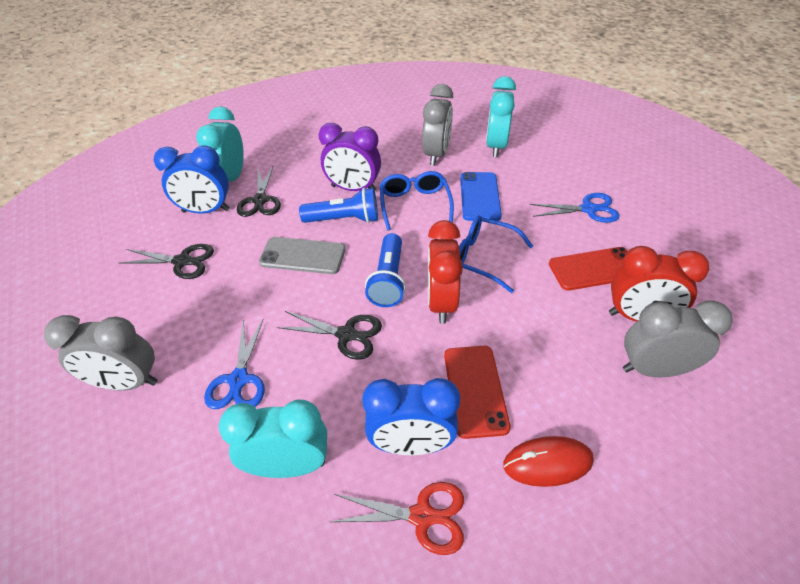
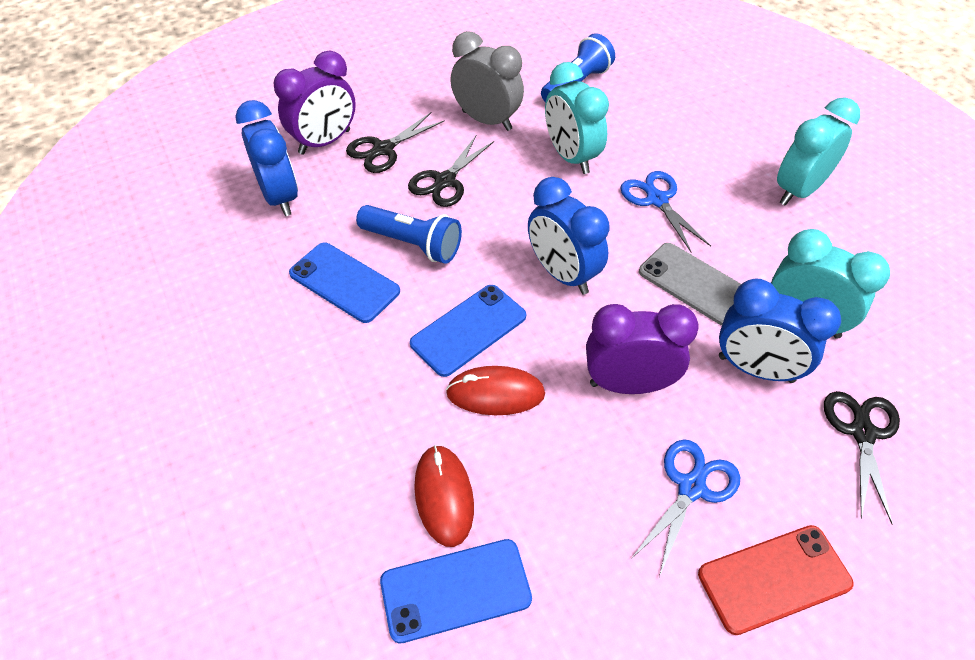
blue clock: [154,145,230,214] [362,378,460,455] = 2 -> [235,100,298,216] [528,177,610,294] [719,278,841,383] = 3
blue glasses: [380,171,454,231] [459,215,533,293] = 2 -> none = 0
blue phone: [460,172,502,221] = 1 -> [289,242,400,323] [380,539,532,644] [410,285,526,377] = 3
grey clock: [44,315,157,391] [422,84,453,166] [623,301,733,377] = 3 -> [450,31,524,131] = 1
purple clock: [319,123,381,191] = 1 -> [273,50,356,155] [586,304,699,394] = 2
red clock: [428,220,463,324] [609,246,709,322] = 2 -> none = 0
red mouse: [503,436,594,487] = 1 -> [414,445,474,547] [446,366,545,415] = 2
red phone: [444,346,511,439] [549,247,628,291] = 2 -> [698,525,854,635] = 1
red scissors: [331,482,464,555] = 1 -> none = 0

